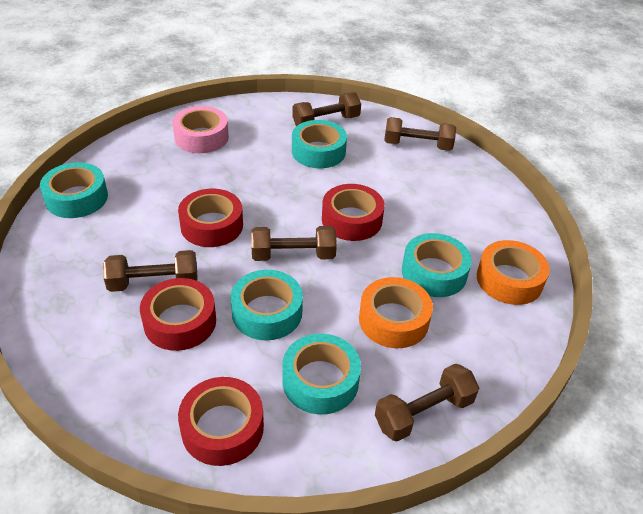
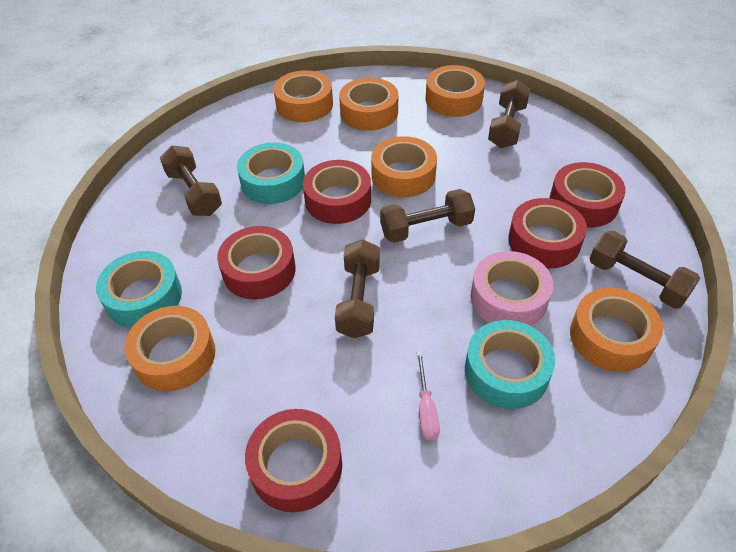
orange tape: [359,277,433,348] [477,240,550,305] = 2 -> [124,306,216,391] [273,70,333,122] [339,78,398,131] [371,136,437,197] [426,65,485,117] [570,288,663,372] = 6
pink screwdriver: none = 0 -> [417,352,440,441] = 1
red tape: [140,278,216,351] [178,189,243,247] [178,377,264,466] [322,184,385,241] = 4 -> [217,226,296,299] [245,409,342,512] [303,160,371,224] [508,198,587,268] [549,162,626,227] = 5
turquoise tape: [40,162,108,218] [231,270,303,340] [282,334,361,415] [292,120,347,168] [402,233,472,297] = 5 -> [96,251,182,328] [237,143,305,204] [465,320,555,409] = 3

